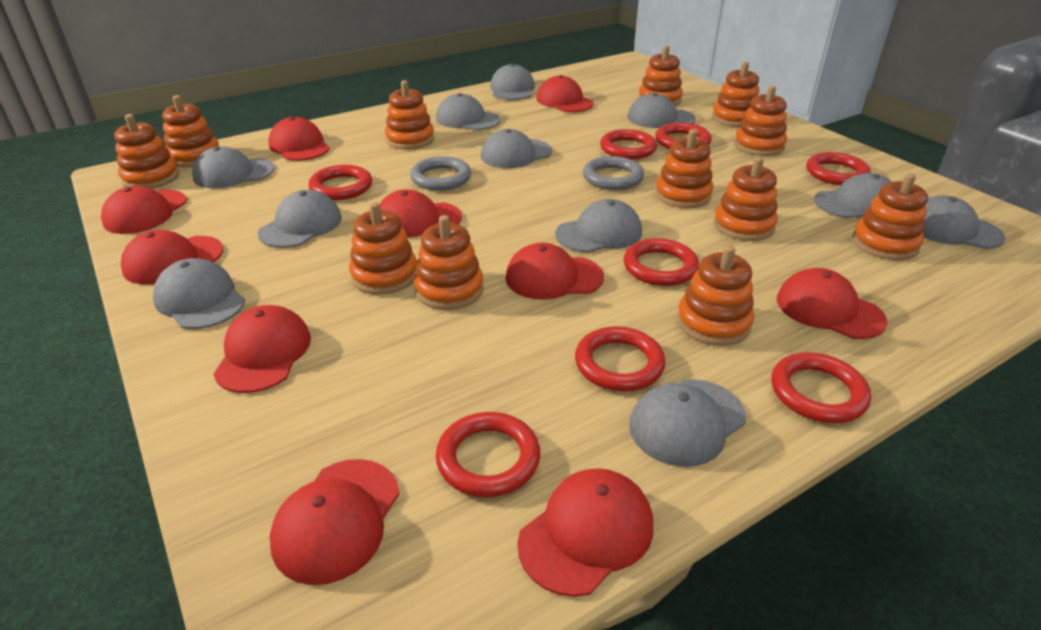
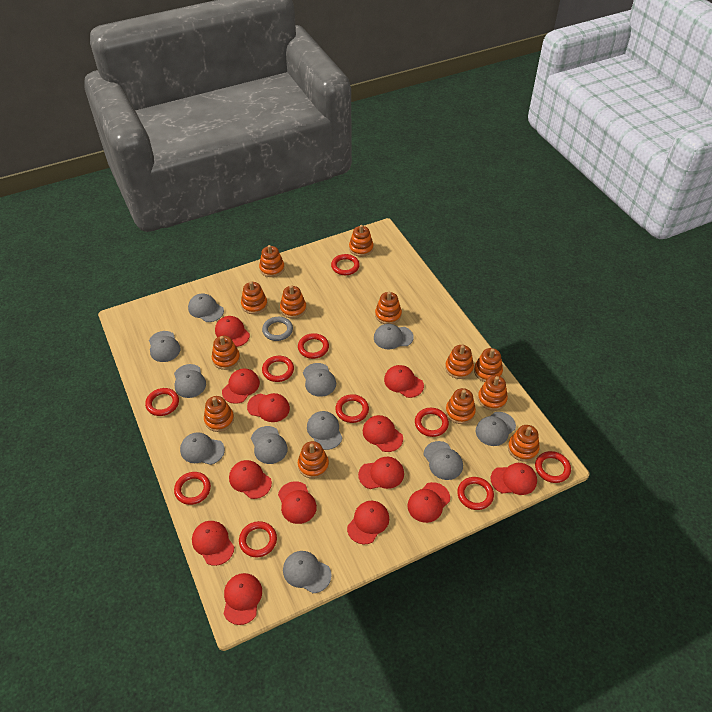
grey ring: [410,156,471,191] [583,156,644,190] = 2 -> [262,317,293,341] = 1
orange stacking toy: [114,114,179,189] [162,95,219,168] [349,202,417,295] [385,80,434,150] [414,215,484,310] [638,46,683,106] [655,130,713,208] [677,246,754,346] [712,62,759,127] [714,157,778,241] [734,86,787,156] [852,173,928,260] = 12 -> [204,396,234,432] [212,336,240,370] [241,281,268,314] [259,245,285,277] [280,285,307,319] [298,441,329,479] [349,225,373,257] [375,292,402,324] [445,345,474,379] [446,388,476,424] [474,348,503,382] [478,375,508,411] [508,425,540,462] = 13
red cap: [101,186,187,234] [121,230,224,285] [213,305,311,393] [268,117,330,161] [270,459,400,585] [379,189,462,238] [505,243,604,300] [517,468,653,597] [537,75,594,112] [777,268,887,339] = 10 -> [192,521,234,566] [215,316,250,347] [222,368,260,404] [224,573,262,625] [229,460,272,499] [247,393,290,422] [278,481,317,524] [347,501,389,544] [358,457,404,489] [363,415,403,452] [384,365,424,398] [407,482,450,523] [491,463,537,495] = 13
red ring: [308,165,372,200] [436,412,540,497] [575,326,665,391] [600,129,657,159] [623,238,699,286] [655,123,712,149] [771,352,871,423] [806,152,871,185] = 8 -> [145,388,179,416] [174,472,211,505] [239,521,277,557] [262,356,294,382] [298,333,329,359] [331,254,360,275] [335,394,369,423] [415,408,449,437] [457,477,494,510] [535,451,571,483] = 10

